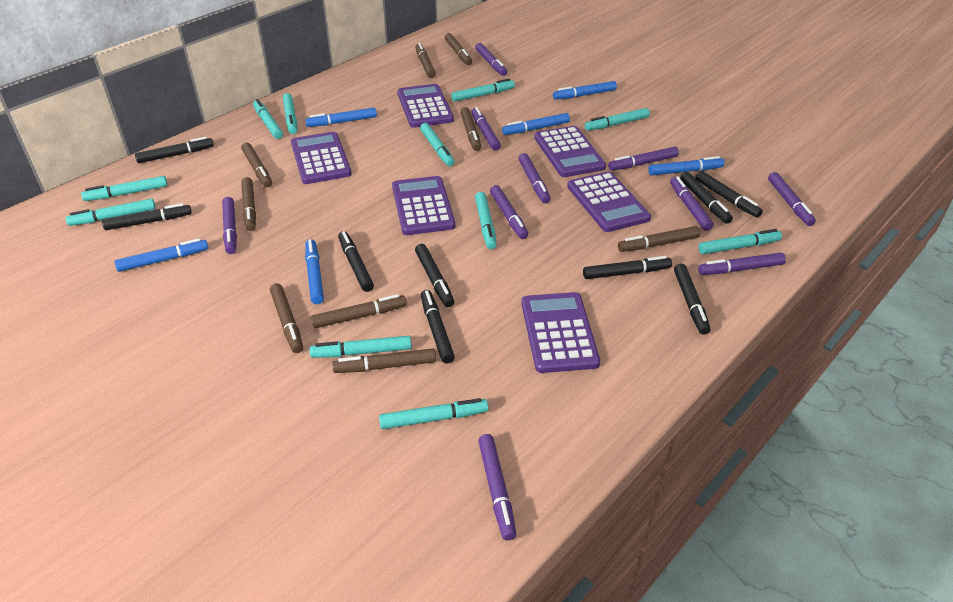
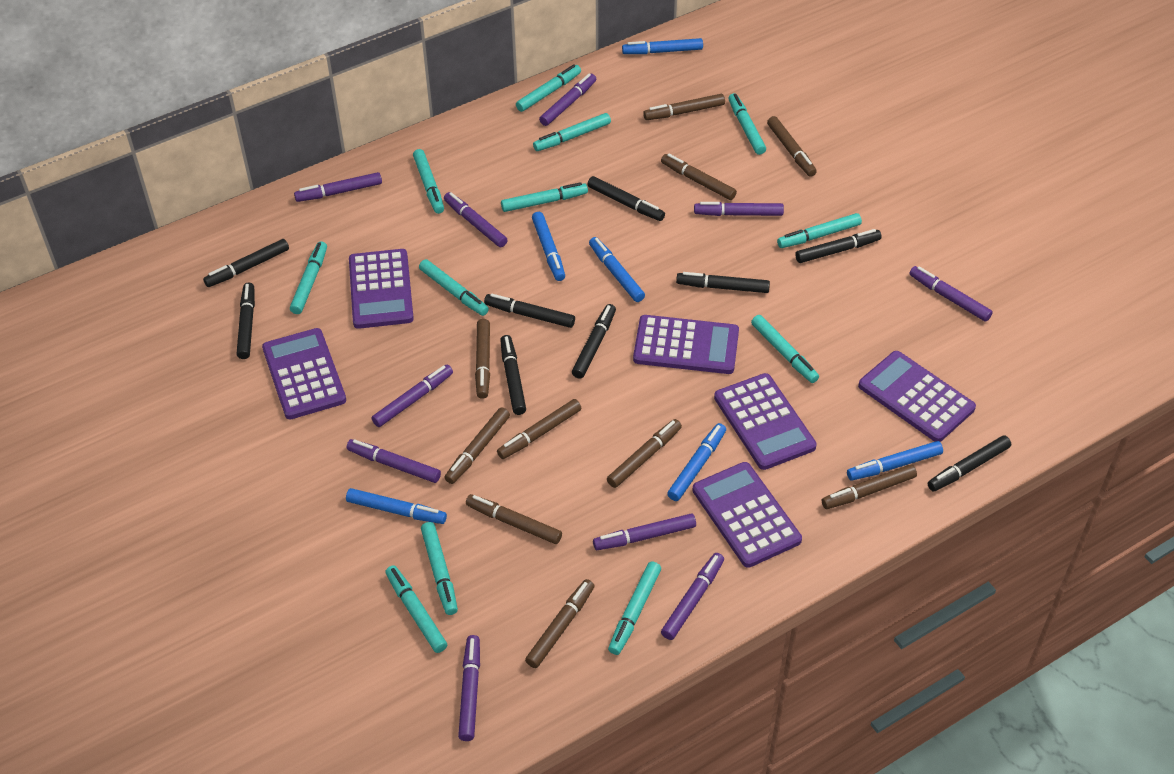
brown marker: [241,142,272,187] [241,177,256,231] [270,283,303,353] [311,294,407,328] [332,348,436,373] [415,43,436,78] [445,33,472,65] [460,107,481,151] [618,226,700,252] = 9 -> [444,407,510,484] [466,494,562,544] [475,319,490,399] [497,399,581,459] [525,579,595,668] [607,419,682,488] [643,94,725,120] [661,154,737,200] [767,116,817,177] [822,464,917,509] = 10
turquoise marker: [66,199,156,226] [81,176,168,201] [253,99,283,139] [283,93,297,134] [310,336,412,358] [379,398,488,429] [420,123,455,166] [451,79,515,102] [475,192,497,249] [585,108,650,131] [699,229,782,254] = 11 -> [290,241,327,314] [385,565,447,653] [413,149,444,214] [419,259,489,316] [421,522,458,615] [501,182,588,212] [516,64,581,112] [533,113,611,151] [608,561,661,655] [728,93,766,155] [751,315,819,383] [777,213,862,248] = 12

